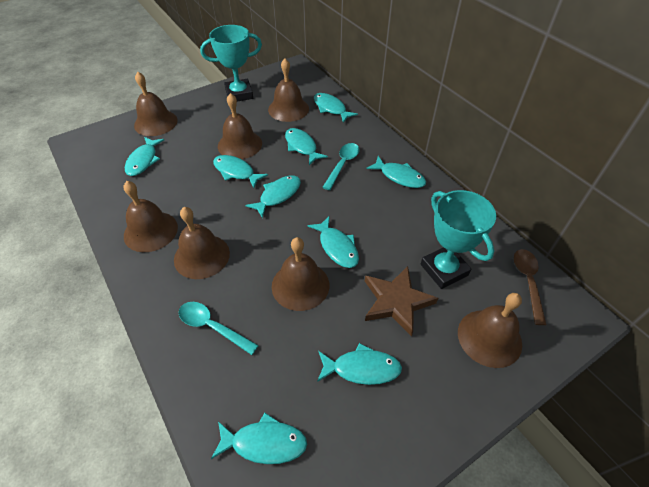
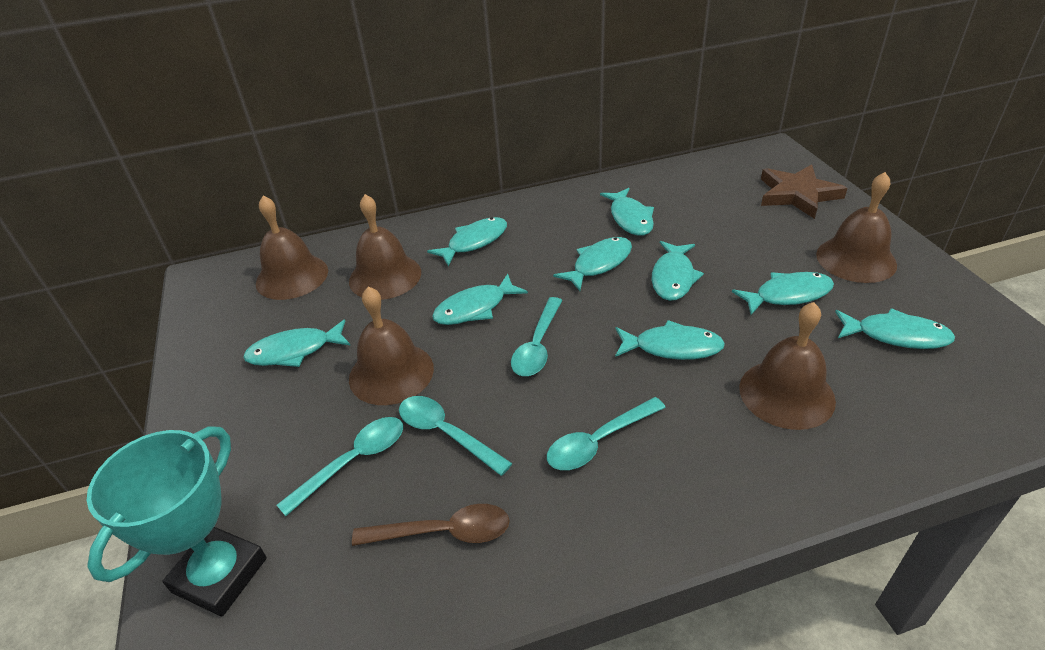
brown bell: [124,181,178,252] [134,72,178,136] [174,207,230,279] [218,93,262,159] [268,59,309,122] [272,237,329,311] [458,293,522,368] = 7 -> [256,196,328,300] [349,194,421,300] [349,286,434,405] [739,302,836,430] [816,172,897,283] = 5
turquoise spoon: [179,302,259,355] [322,143,360,190] = 2 -> [277,417,403,516] [399,396,513,476] [511,297,563,376] [547,397,666,470] = 4
turquoise trophy: [200,25,262,101] [421,190,496,289] = 2 -> [87,426,267,617] = 1

